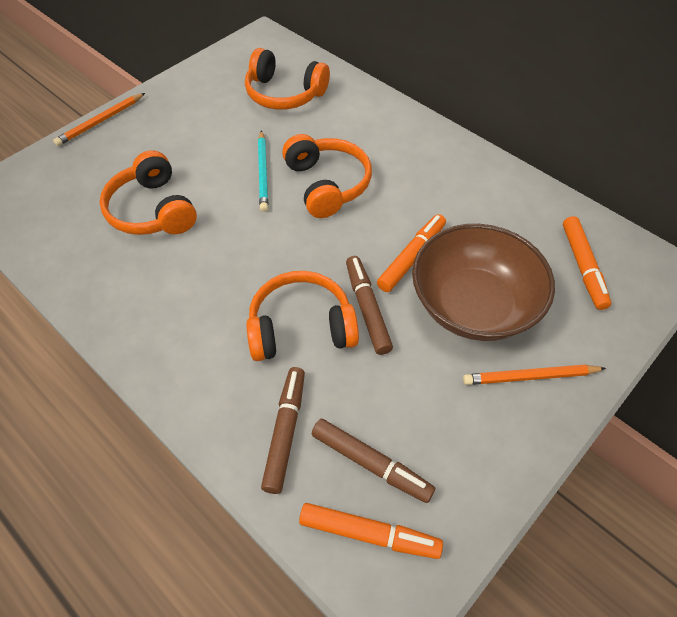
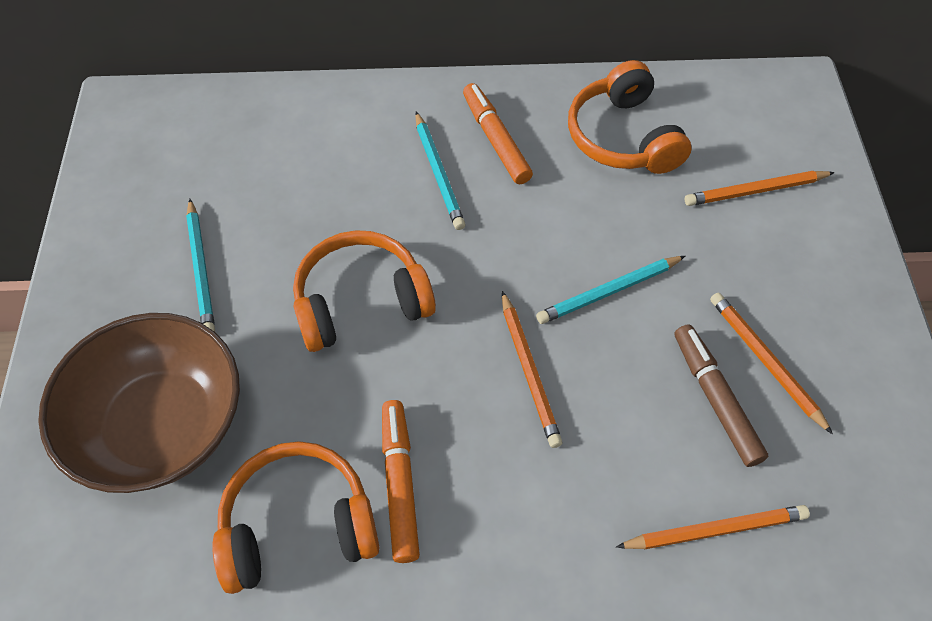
brown marker: [261,367,305,494] [311,419,435,503] [346,256,393,355] = 3 -> [675,324,768,467] = 1
orange headphones: [100,150,197,235] [245,48,330,110] [246,271,359,361] [282,134,372,218] = 4 -> [212,441,379,594] [293,230,436,352] [568,60,691,174] = 3
orange marker: [299,503,443,559] [377,214,446,292] [563,216,611,310] = 3 -> [382,400,420,563] [463,83,533,184] = 2
orange pencil: [53,93,145,146] [463,364,606,385] = 2 -> [502,291,562,448] [616,505,810,549] [685,171,835,206] [710,293,833,434] = 4
turquoise pencil: [258,130,268,212] = 1 -> [186,199,215,332] [415,112,465,230] [536,256,685,324] = 3

